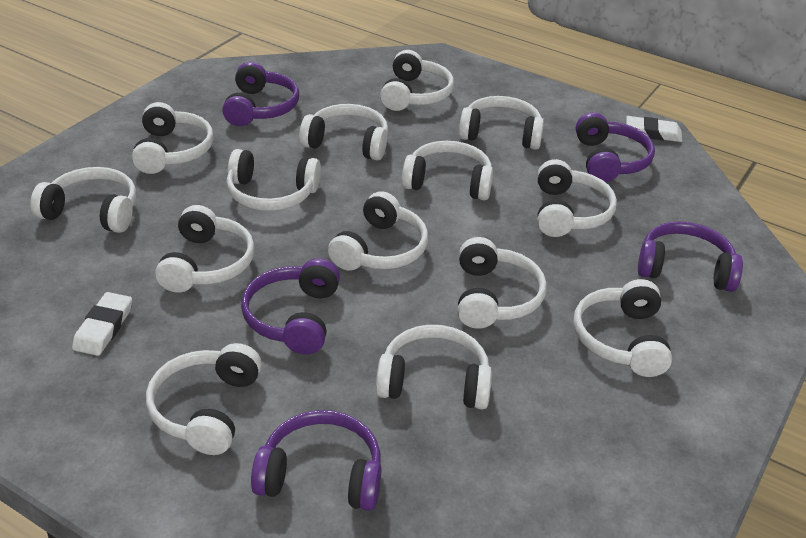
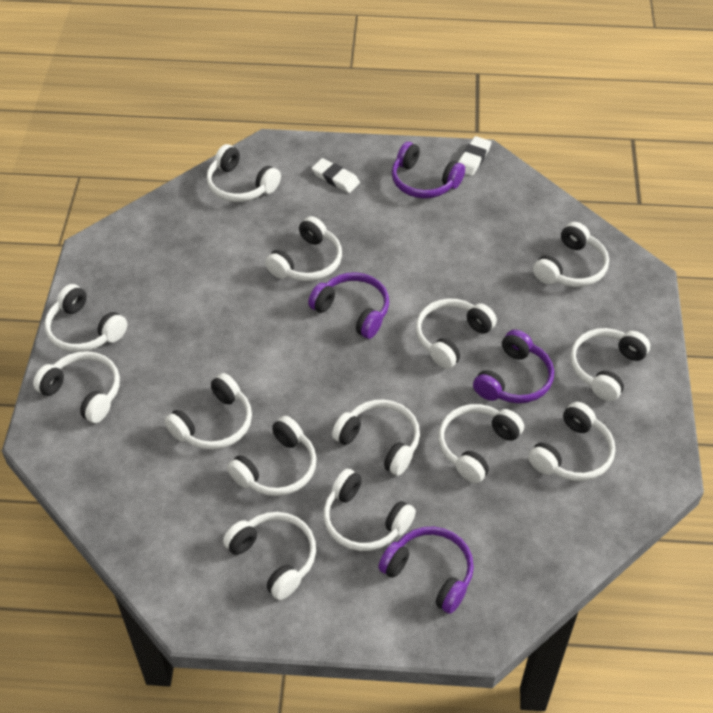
purple headphones: [222,62,299,126] [241,258,340,354] [251,410,381,511] [576,112,655,182] [638,221,743,292] = 5 -> [308,272,389,339] [378,527,474,614] [392,142,465,198] [473,330,554,403] = 4

